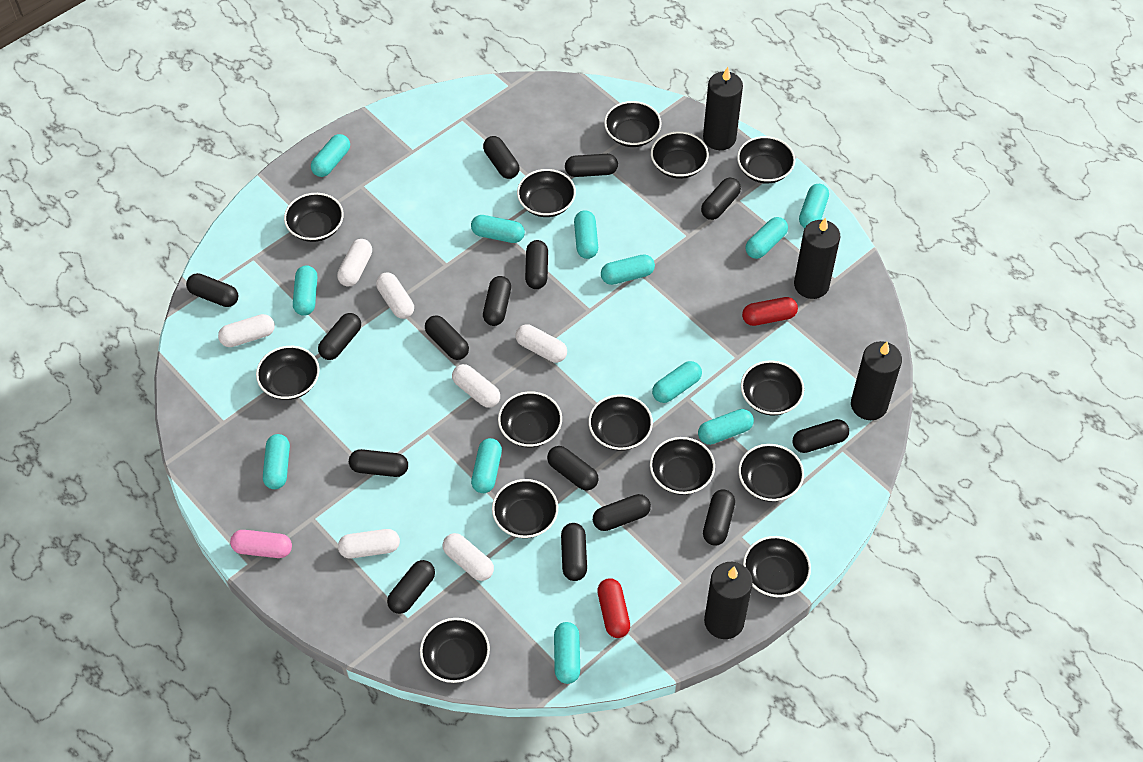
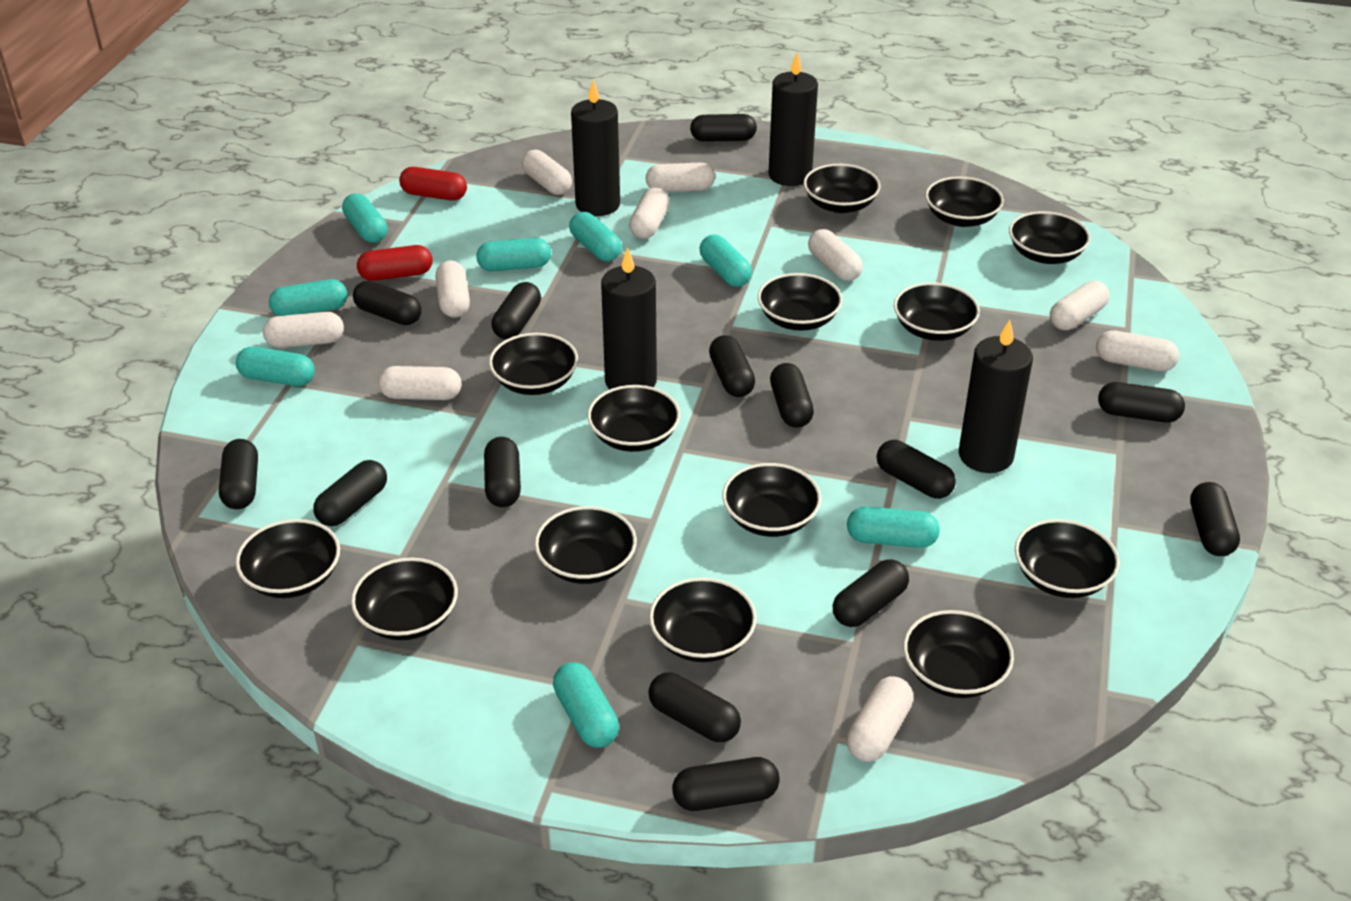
black capsule: [186,273,238,307] [318,313,361,360] [349,449,408,477] [387,560,435,614] [425,315,469,360] [483,136,520,179] [483,276,511,326] [525,240,548,289] [547,446,599,491] [561,523,587,581] [565,154,618,177] [593,494,651,531] [701,178,741,220] [703,489,735,546] [793,419,849,453] = 15 -> [219,439,258,509] [313,460,387,526] [353,281,422,325] [484,437,521,507] [491,282,541,339] [648,673,741,742] [672,757,780,811] [690,114,757,142] [709,335,755,397] [770,363,814,428] [832,559,909,627] [877,440,956,499] [1098,382,1185,423] [1190,482,1240,556] = 14
pink capsule: [230,530,292,558] = 1 -> none = 0
turquoise capsule: [263,434,290,489] [293,265,318,316] [311,134,350,177] [471,215,525,243] [471,438,502,493] [554,622,580,684] [574,210,598,259] [601,254,655,285] [652,361,702,403] [698,409,754,445] [746,217,788,259] [799,184,829,228] = 12 -> [236,347,315,386] [269,279,347,316] [342,193,387,243] [476,238,551,271] [553,662,619,748] [569,212,622,261] [700,234,752,287] [847,507,940,548] = 8
white capsule: [218,314,275,347] [337,239,372,287] [338,529,400,558] [376,273,414,319] [443,533,494,581] [452,364,500,408] [516,324,567,363] = 7 -> [263,312,344,348] [378,366,461,400] [435,261,470,318] [522,150,572,195] [629,187,670,239] [646,162,715,192] [808,229,863,281] [847,676,913,762] [1050,281,1110,330] [1096,330,1179,371] = 10

